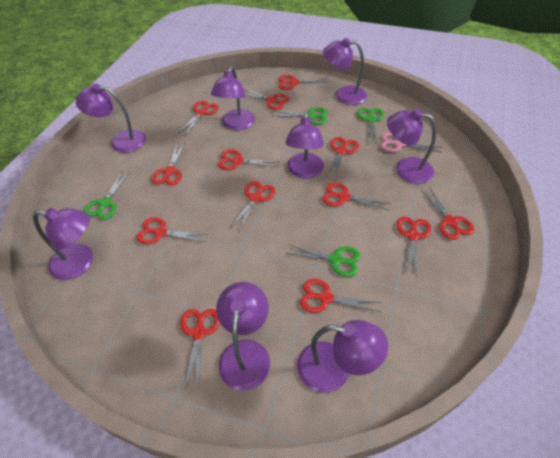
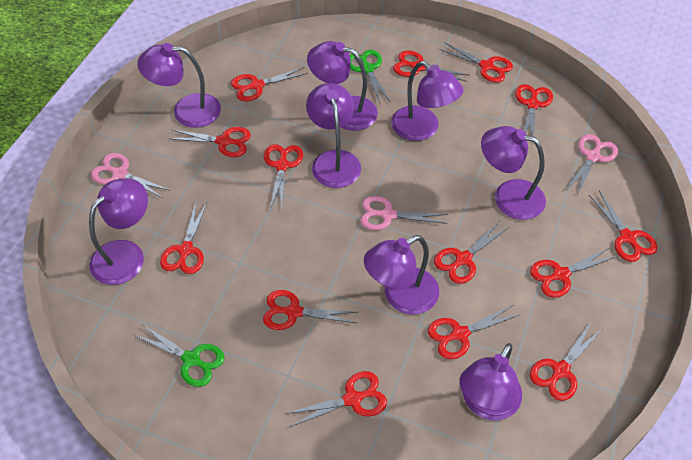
green scissors: [84,172,130,220] [273,107,328,125] [287,244,361,277] [357,108,384,145] = 4 -> [134,324,225,387] [350,50,391,105] = 2
pink scissors: [380,133,442,153] = 1 -> [91,153,171,198] [360,196,448,230] [567,134,618,195] = 3
red scissors: [137,217,208,244] [151,143,185,186] [178,101,219,136] [180,309,220,389] [218,149,280,170] [230,181,275,232] [243,88,289,110] [278,75,330,90] [300,279,381,313] [322,182,390,210] [326,137,359,179] [396,217,431,275] [421,187,474,240] = 13 -> [160,202,207,274] [168,127,251,157] [231,67,308,101] [263,290,358,330] [264,144,303,209] [285,371,387,427] [393,51,470,82] [428,305,521,359] [434,222,509,284] [439,42,513,83] [515,84,553,137] [530,247,617,298] [530,322,602,401] [589,190,657,262] = 14

